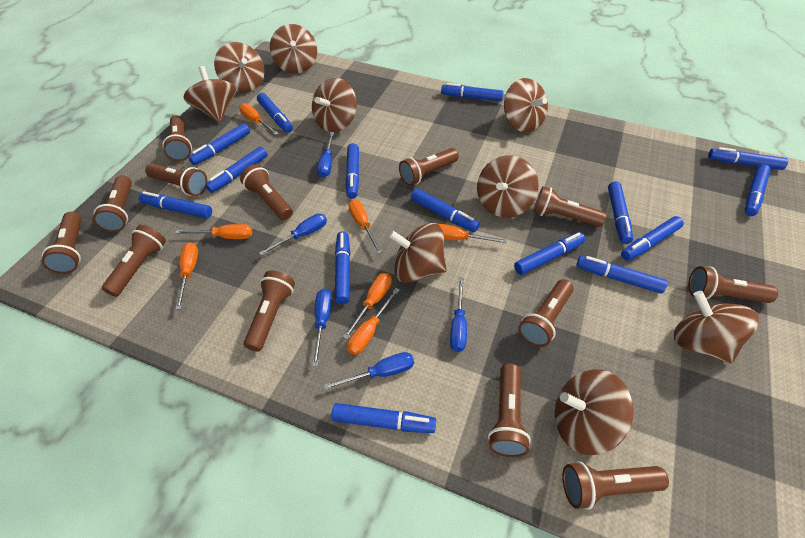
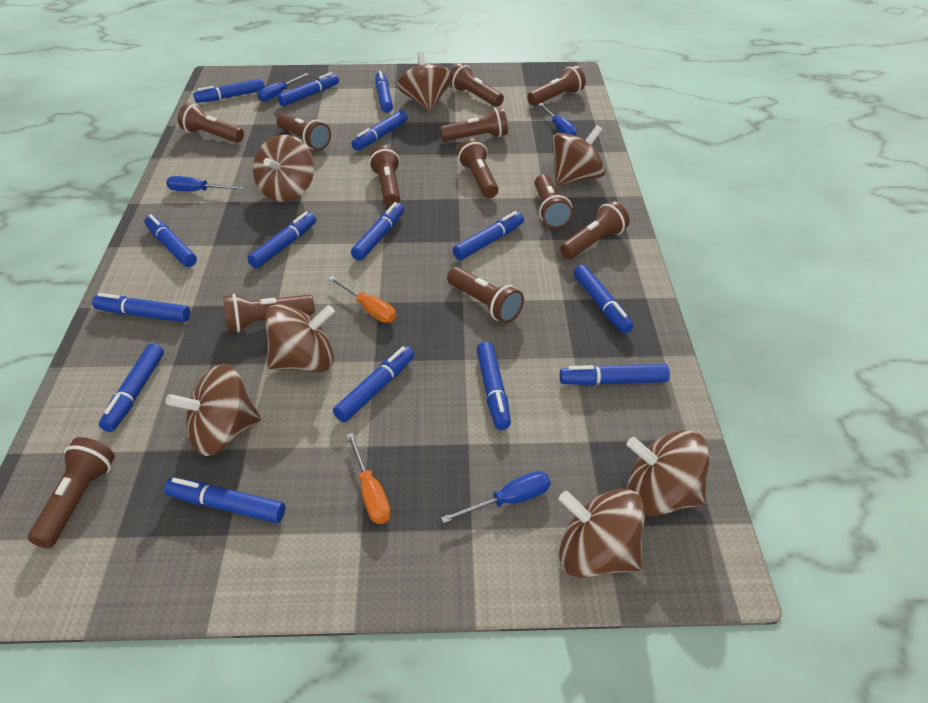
blue screwdriver: [259,214,327,256] [312,289,332,367] [317,132,334,178] [323,352,414,390] [450,277,467,352] = 5 -> [166,176,244,191] [257,73,309,102] [441,471,551,523] [538,103,577,136] = 4
brown flashlight: [41,212,82,274] [93,175,132,232] [102,225,166,297] [145,163,207,196] [162,115,192,161] [240,164,293,220] [244,271,295,352] [399,148,459,186] [488,363,531,457] [518,279,574,347] [533,186,606,227] [562,461,669,510] [688,266,778,303] = 13 -> [28,437,115,548] [178,103,244,143] [223,294,315,333] [276,113,331,150] [369,145,400,207] [440,108,508,141] [447,267,524,323] [450,63,504,107] [457,139,499,198] [527,65,586,106] [535,175,573,229] [560,201,629,259] = 12
brown spinning top: [183,66,236,122] [214,42,265,93] [270,24,317,74] [312,78,357,132] [388,223,447,283] [477,155,539,218] [504,78,548,133] [555,369,634,455] [674,291,759,363] = 9 -> [166,364,261,456] [253,135,314,202] [265,304,335,372] [397,51,453,112] [552,125,606,186] [559,489,645,578] [627,430,710,516] = 7
orange screwdriver: [175,224,252,239] [176,242,198,310] [239,103,279,135] [343,273,392,340] [347,288,400,355] [348,199,382,254] [439,224,507,243] = 7 -> [328,276,396,323] [347,433,391,524] = 2

